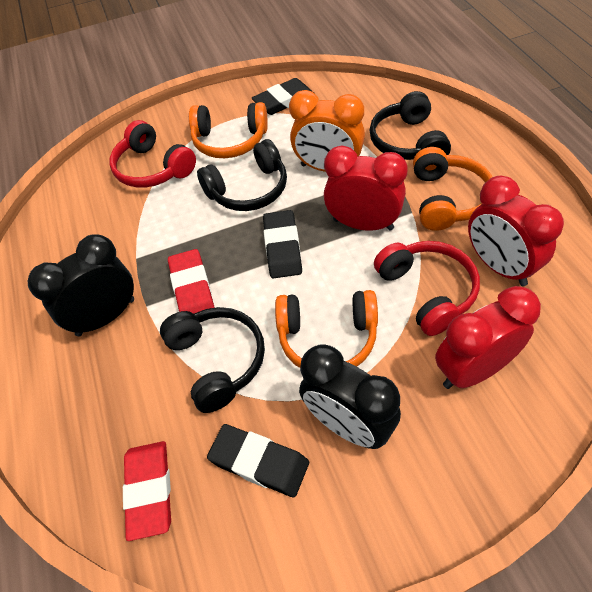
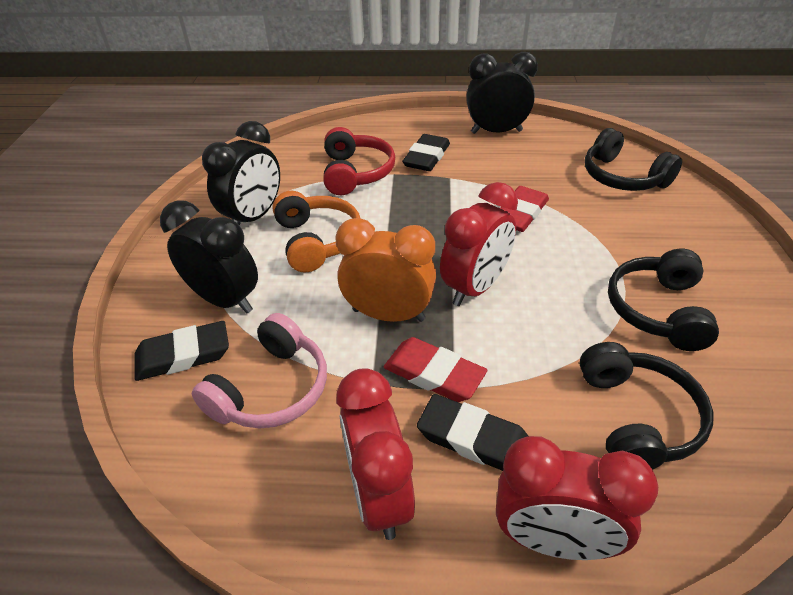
black clock: [28,235,134,336] [299,344,401,449] = 2 -> [160,201,258,313] [202,121,280,226] [466,52,538,134] = 3
orange headphones: [189,102,268,158] [275,290,378,368] [413,147,492,231] = 3 -> [272,191,360,273] = 1
pink headphones: none = 0 -> [192,313,327,428] = 1
red headphones: [109,120,196,188] [374,241,480,336] = 2 -> [323,127,395,195] = 1

